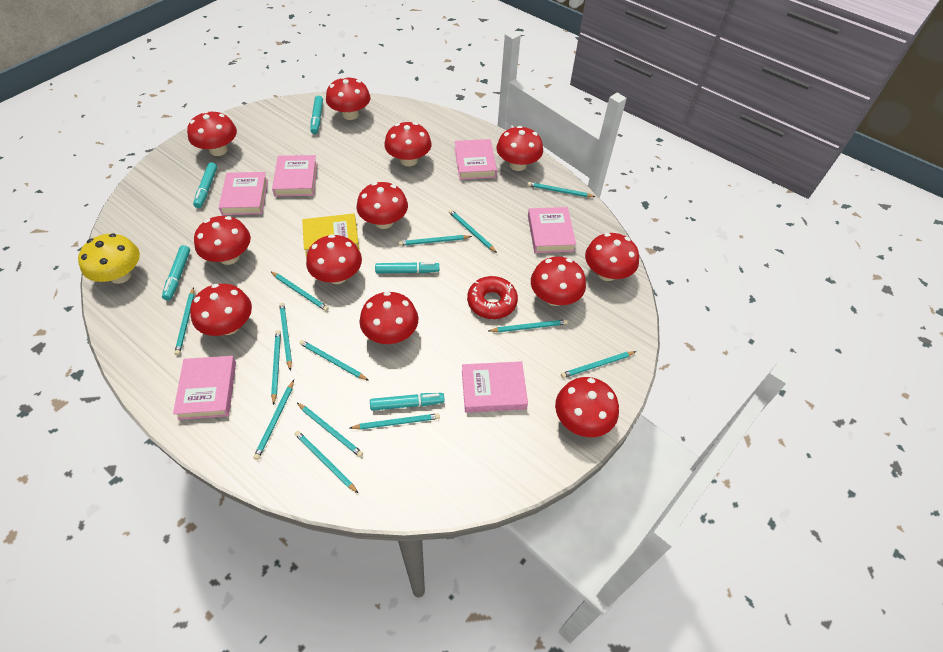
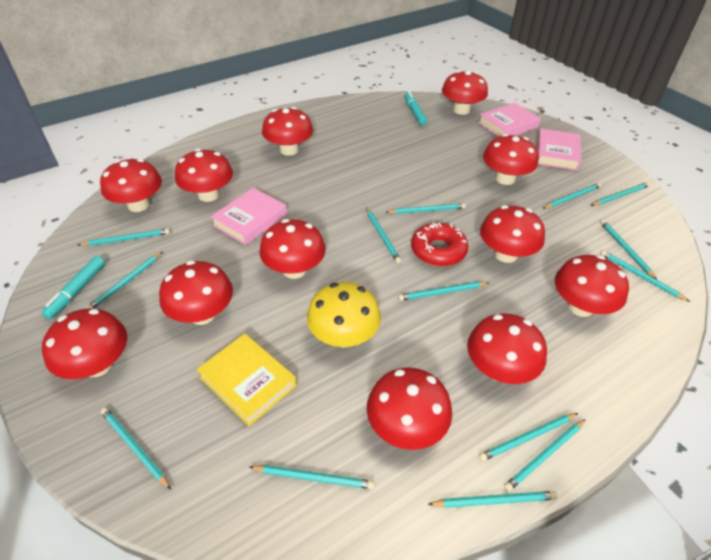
pink book: [173,356,236,420] [219,172,268,215] [272,155,317,197] [455,139,497,180] [462,361,528,413] [528,207,576,253] = 6 -> [210,188,287,245] [478,102,541,137] [537,129,582,171] = 3
turquoise marker: [162,245,190,300] [193,162,217,208] [310,96,323,134] [370,393,444,411] [375,262,439,273] = 5 -> [41,256,105,319] [404,91,428,125] = 2

